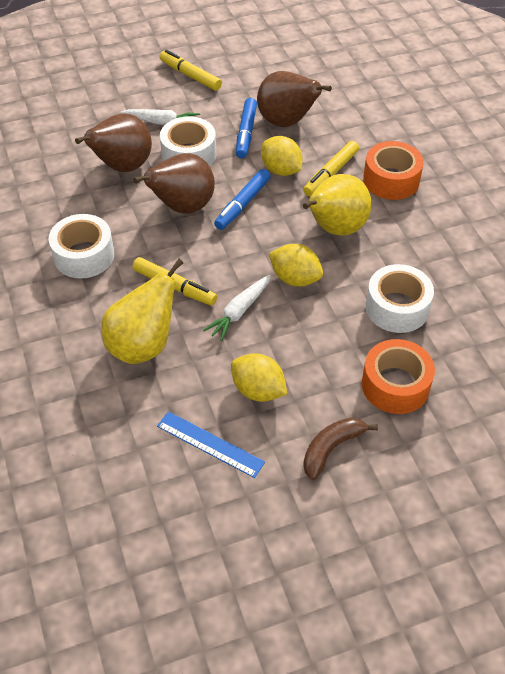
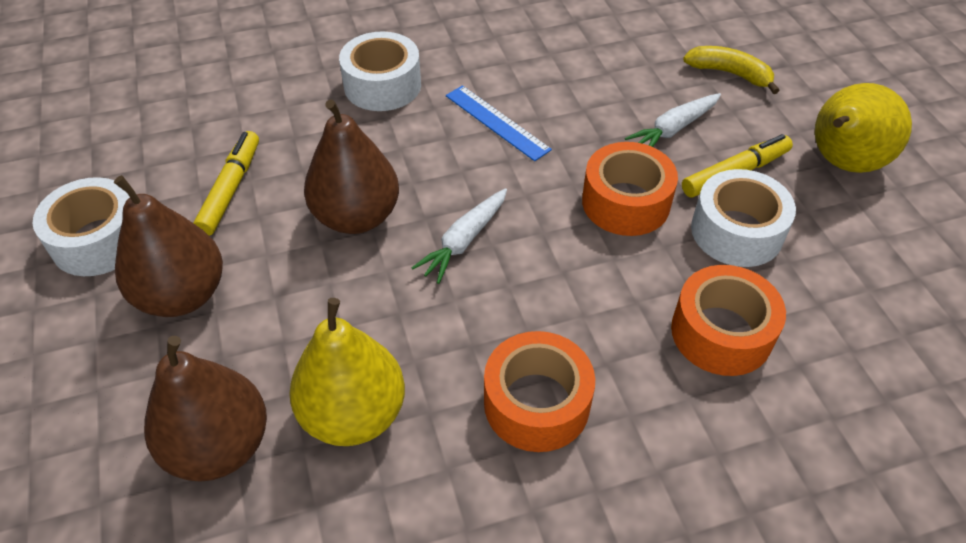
blue marker: [214,169,271,230] [236,98,257,158] = 2 -> none = 0
brown banana: [303,418,378,480] = 1 -> none = 0
orange tape: [362,339,435,414] [363,141,424,200] = 2 -> [484,331,595,452] [582,142,678,236] [671,265,786,376] = 3
yellow banana: none = 0 -> [683,46,780,94] = 1
yellow lemon: [231,353,287,402] [261,136,302,176] [269,244,323,287] = 3 -> none = 0
yellow marker: [133,257,217,306] [159,50,222,91] [303,141,359,196] = 3 -> [193,131,259,236] [682,134,793,198] = 2

